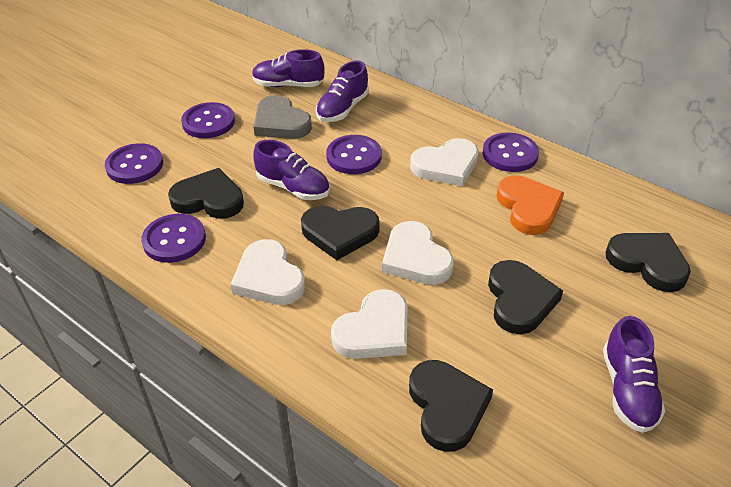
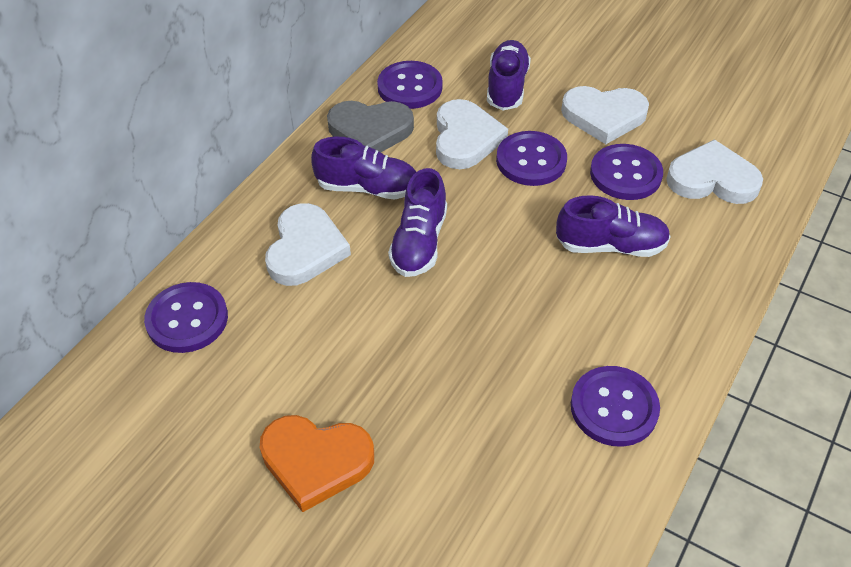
black heart: [168,168,244,219] [301,206,380,260] [409,360,493,452] [488,260,563,334] [605,233,691,292] = 5 -> none = 0

